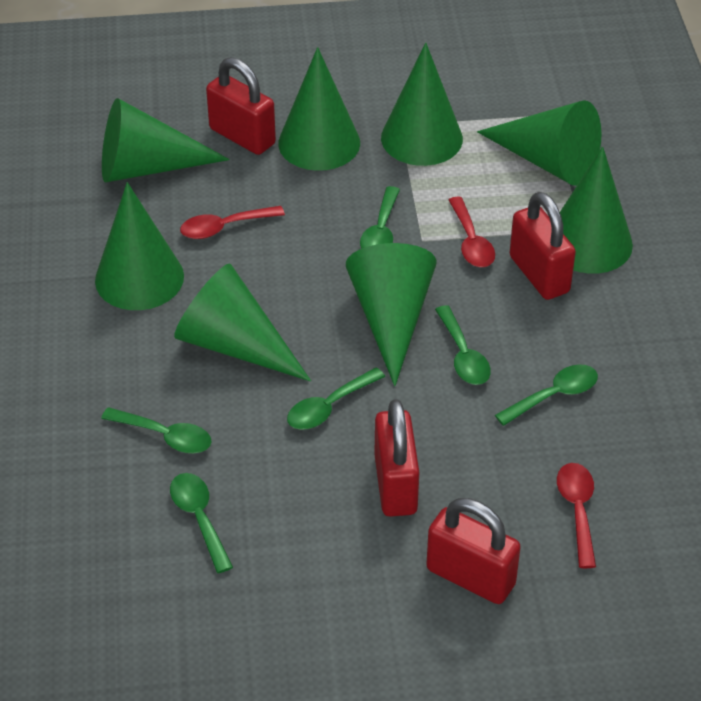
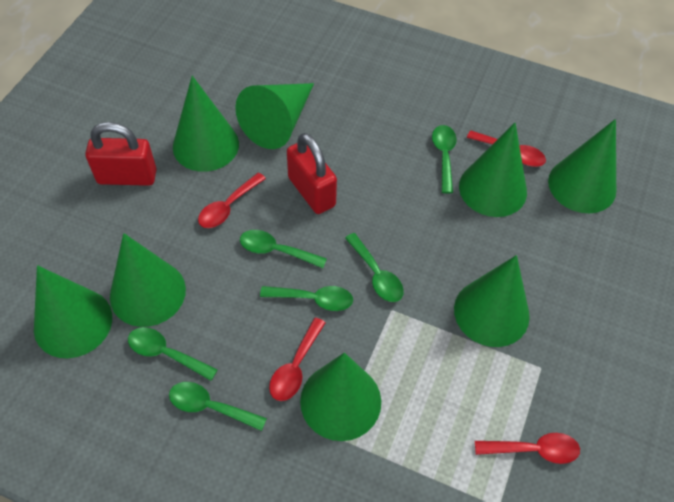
red padlock: [206,57,276,155] [374,399,419,517] [426,498,521,604] [510,192,576,300] = 4 -> [85,122,157,186] [287,133,337,214] = 2
red spoon: [180,206,285,239] [449,196,495,267] [557,463,596,568] = 3 -> [198,173,266,228] [269,318,326,401] [467,130,546,167] [475,433,580,464] = 4

